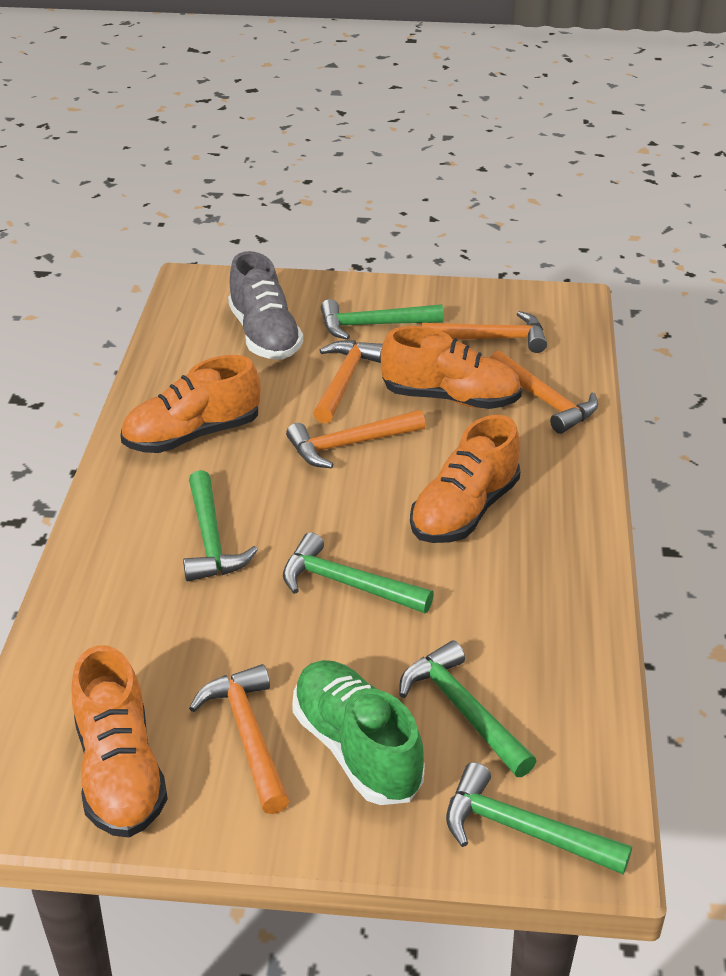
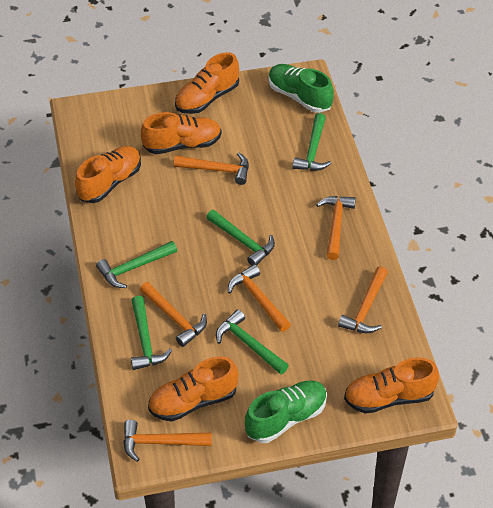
green shoe: [292,660,425,805] = 1 -> [245,380,327,443] [269,64,334,113] = 2
grey shoe: [228,251,303,360] = 1 -> none = 0
orange hammer: [189,664,289,814] [286,410,426,468] [313,340,383,424] [422,311,547,353] [490,351,598,434] = 5 -> [123,420,212,462] [140,282,207,347] [174,153,249,185] [228,264,291,332] [316,196,356,260] [338,266,388,333] = 6
orange shoe: [71,645,168,838] [120,355,260,453] [381,326,522,409] [410,415,520,543] = 4 -> [75,146,141,203] [141,112,221,154] [148,356,239,422] [175,52,239,114] [344,357,439,414] = 5

